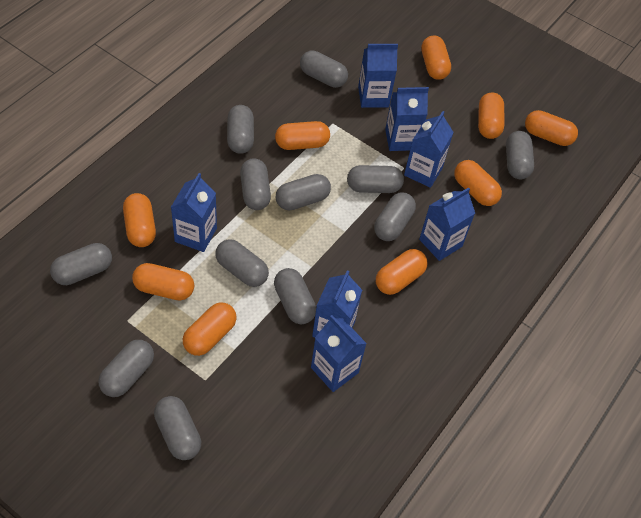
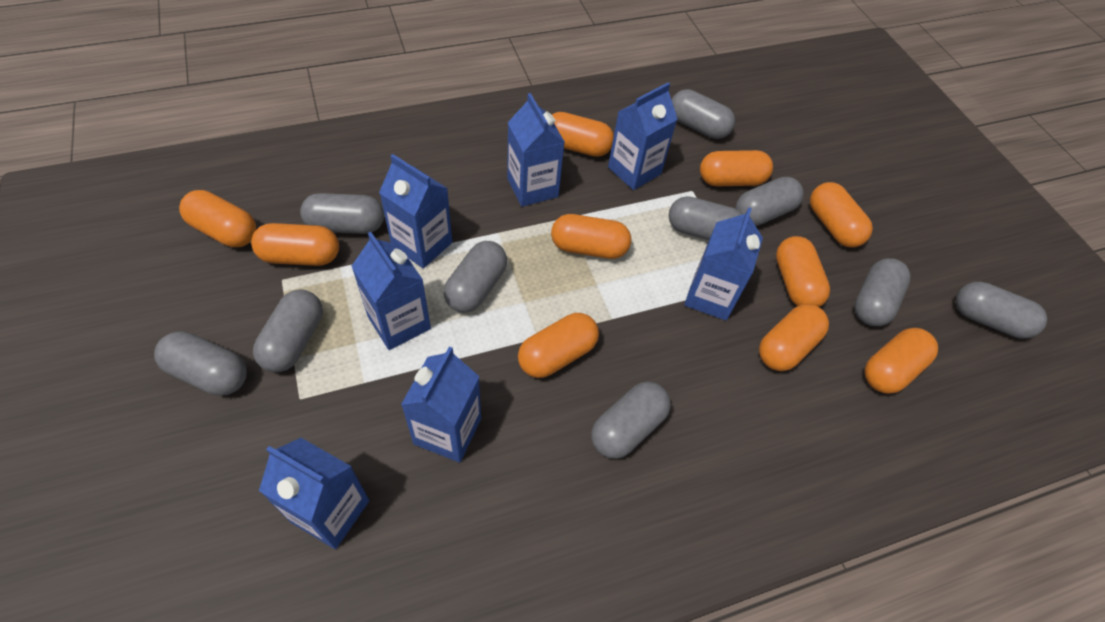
grey capsule: [50,243,112,285] [98,340,154,397] [154,396,201,460] [215,239,269,287] [227,105,254,154] [240,158,271,210] [274,268,316,324] [276,174,331,211] [300,50,348,88] [347,165,404,193] [374,192,416,241] [506,131,534,179] = 12 -> [154,331,247,396] [253,289,323,372] [300,193,384,234] [444,241,507,313] [591,382,671,459] [669,196,743,240] [671,89,735,139] [736,177,804,226] [855,258,911,326] [956,282,1047,339] = 10
orange capsule: [123,193,156,247] [132,263,194,301] [183,302,237,356] [275,121,330,150] [376,249,427,295] [421,35,451,80] [454,160,502,206] [478,92,504,139] [525,110,578,146] = 9 -> [179,190,256,247] [251,223,339,266] [518,313,599,378] [551,214,631,259] [552,112,614,157] [700,150,773,186] [759,304,829,371] [776,236,830,307] [810,182,873,247] [864,328,938,394] = 10

